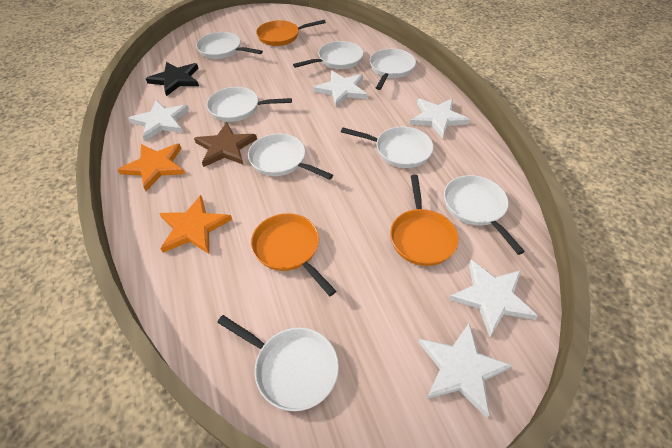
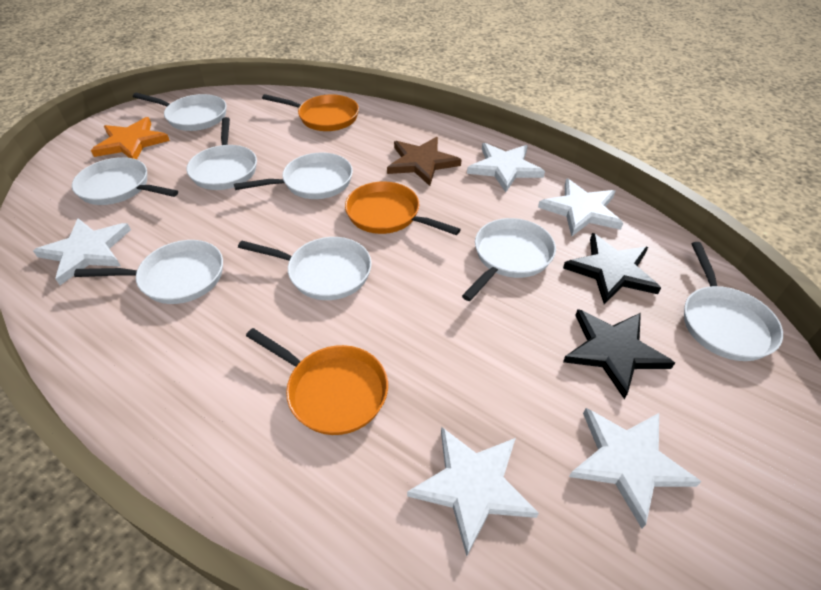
black star: [146,62,199,96] = 1 -> [563,233,661,304] [563,309,675,399] = 2
orange star: [118,144,185,191] [159,195,232,254] = 2 -> [91,117,170,159] = 1

